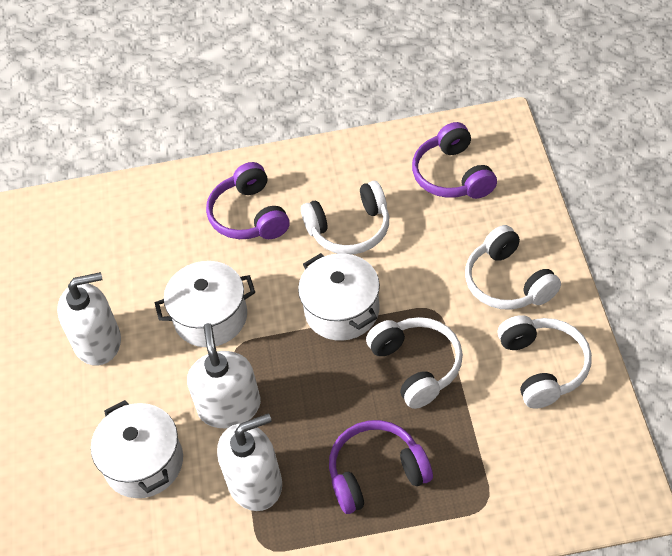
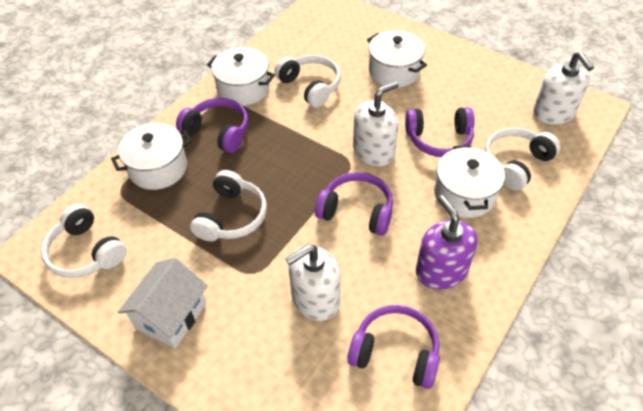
purple headphones: [206,162,289,239] [329,420,433,514] [412,122,497,199] = 3 -> [176,98,248,153] [315,172,393,236] [347,305,440,389] [405,107,475,157] = 4
purple soap dispenser: none = 0 -> [416,195,478,290] = 1
white house: none = 0 -> [118,258,208,348] = 1
white pot: [91,400,183,498] [155,261,255,347] [298,253,380,341] = 3 -> [111,123,192,190] [207,47,275,106] [367,30,427,87] [434,145,505,218] = 4

